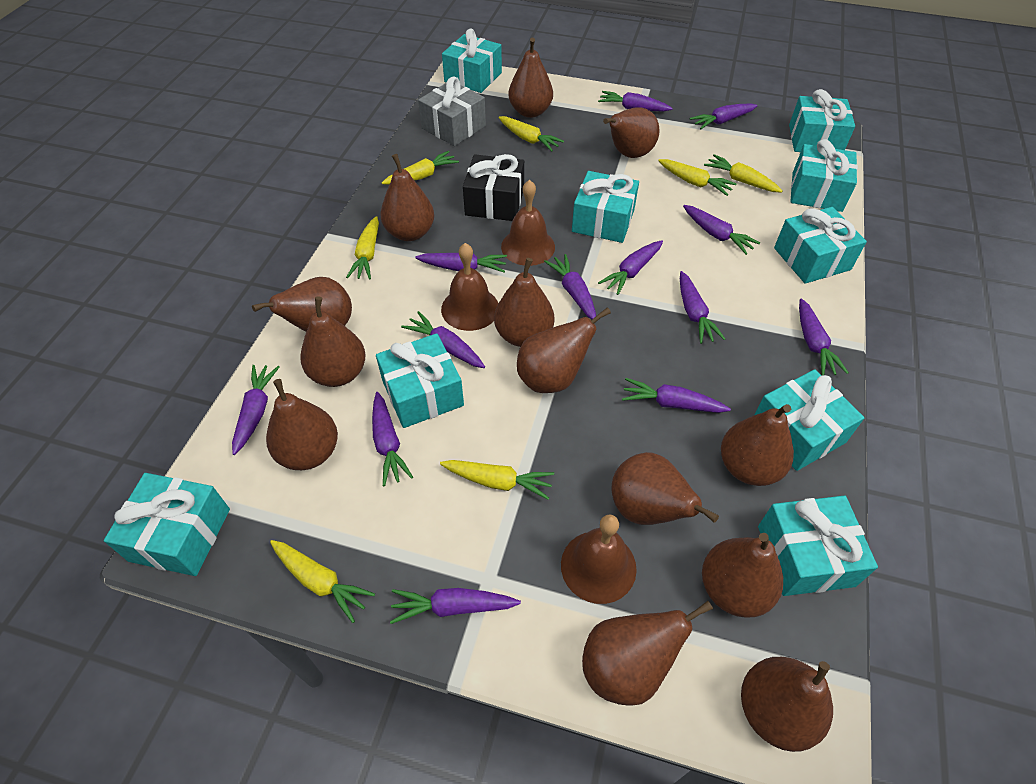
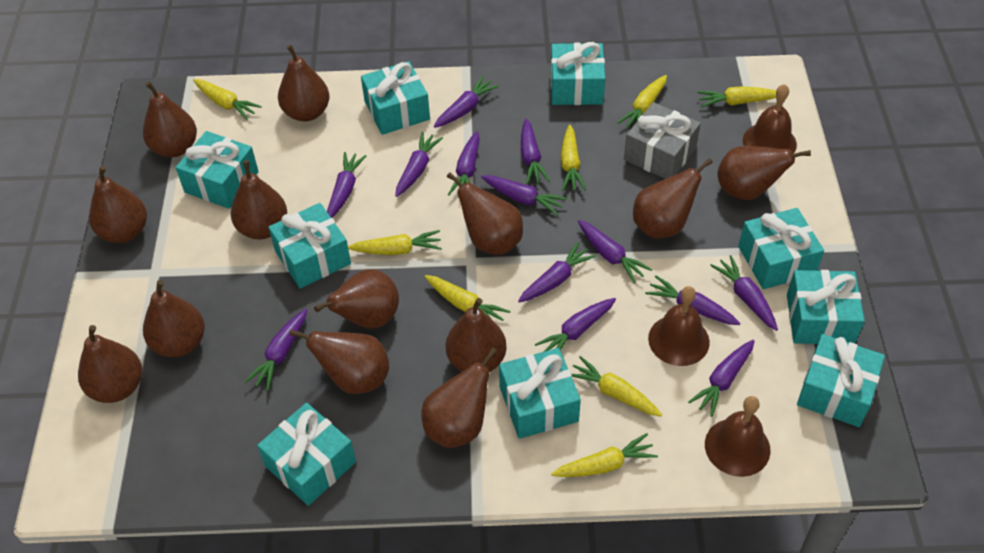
black gift: [463,154,524,221] = 1 -> none = 0
yellow carrot: [270,540,375,623] [346,216,379,279] [382,151,459,185] [440,460,554,500] [499,116,564,151] [658,159,737,196] [704,154,783,193] = 7 -> [193,79,262,120] [348,230,442,255] [425,275,511,321] [551,433,658,477] [561,125,586,191] [571,356,662,417] [617,75,667,128] [697,86,776,108] = 8

